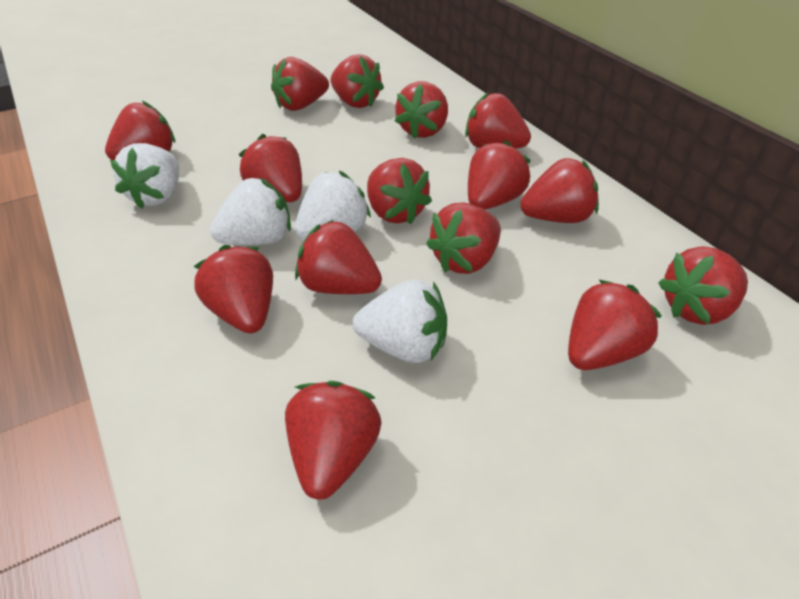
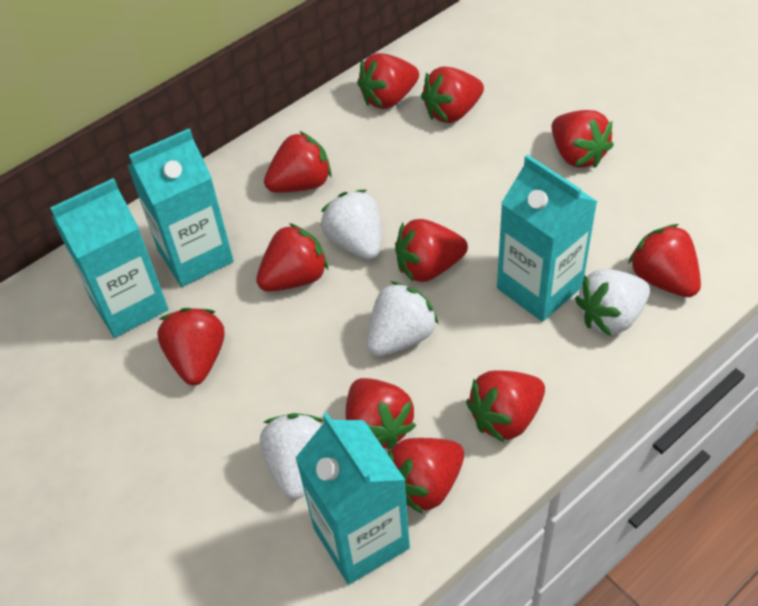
red strawberry: [105,101,175,160] [193,245,273,333] [239,134,302,202] [271,57,329,111] [285,381,381,500] [295,220,382,294] [331,54,384,108] [367,158,432,224] [395,81,448,139] [426,203,501,274] [465,92,531,149] [468,140,531,210] [520,158,599,223] [568,280,662,370] [658,246,748,325] = 15 -> [157,308,225,385] [256,223,328,292] [264,131,332,193] [346,378,416,450] [357,53,419,109] [388,438,464,514] [395,219,468,282] [421,66,484,123] [466,370,545,443] [552,110,614,168] [628,224,701,297] = 11
turquoise carton: none = 0 -> [50,178,169,338] [127,129,234,287] [295,413,410,585] [497,154,597,322] = 4

